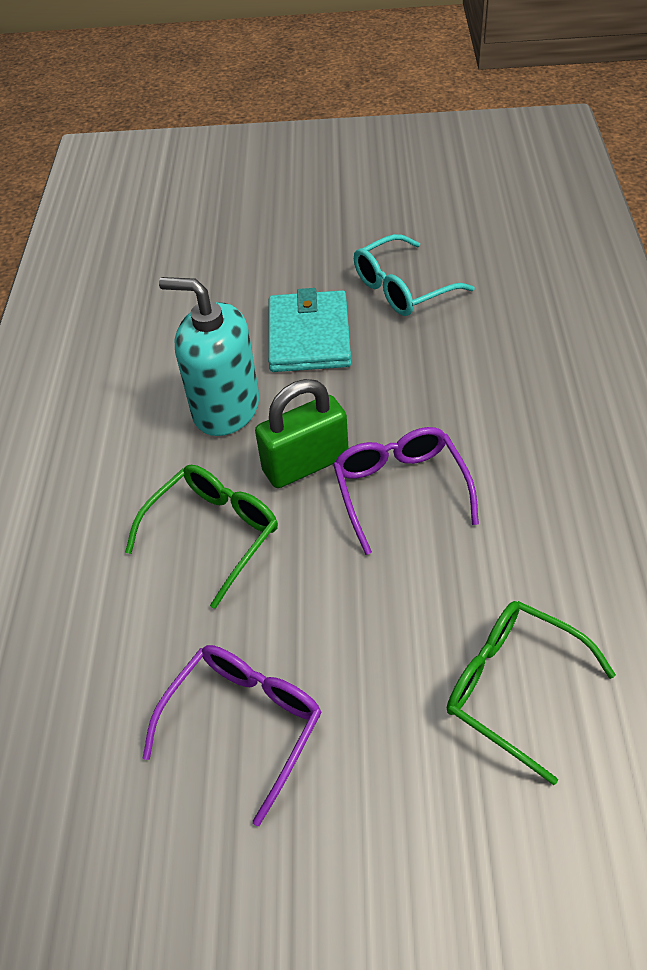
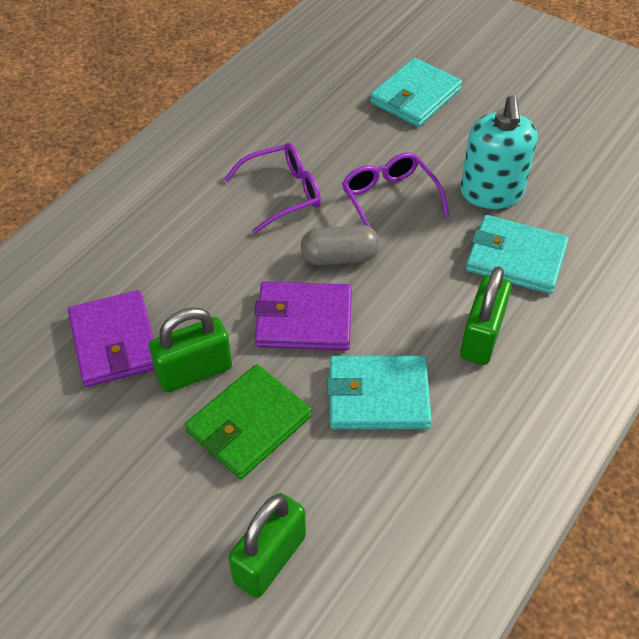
green glasses: [125,465,278,609] [447,601,616,785] = 2 -> none = 0
green padlock: [255,379,348,488] = 1 -> [149,307,232,393] [228,493,306,598] [460,267,512,365] = 3
green wallet: none = 0 -> [185,364,312,479] = 1
grey capsule: none = 0 -> [301,225,380,265] = 1
purple wallet: none = 0 -> [68,290,154,387] [254,281,352,351] = 2
turquoise glasses: [354,234,475,316] = 1 -> none = 0
turquoise wallet: [268,288,351,372] = 1 -> [327,356,432,429] [370,58,462,127] [466,215,569,294] = 3

